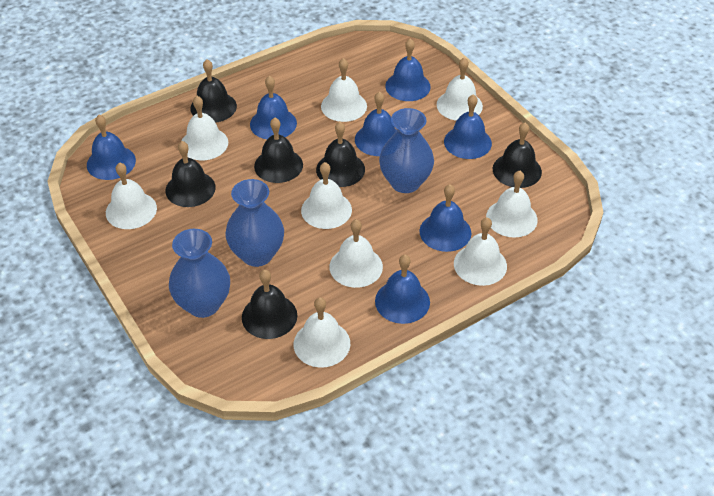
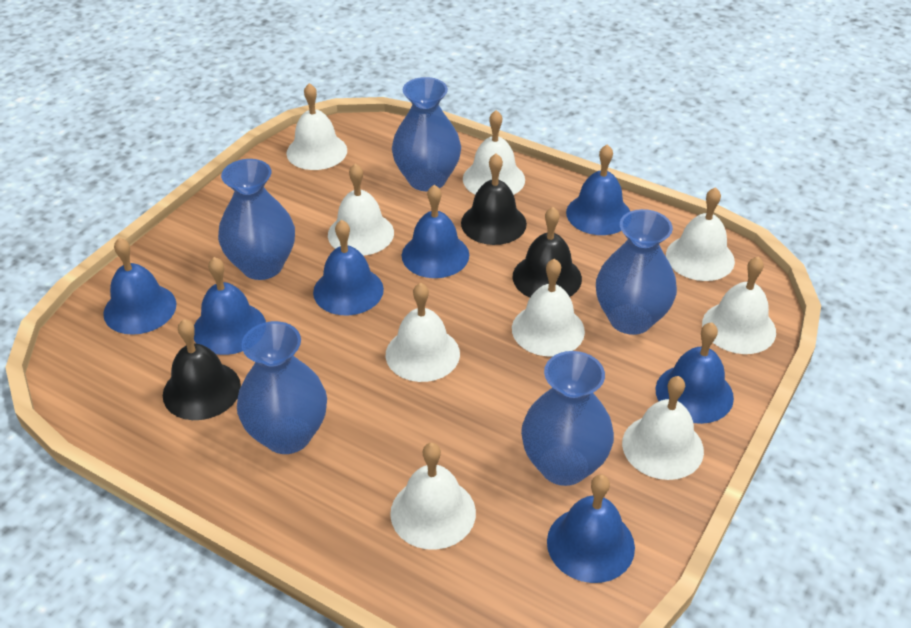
black bell: [166,141,216,207] [191,59,237,123] [242,270,297,339] [254,118,303,183] [316,122,365,187] [493,122,542,188] = 6 -> [163,319,241,420] [461,153,527,245] [513,207,582,298] = 3
blue vase: [169,229,230,318] [225,179,284,267] [379,108,434,193] = 3 -> [218,159,295,280] [237,321,327,454] [392,77,461,191] [521,351,614,486] [596,209,677,335] = 5

